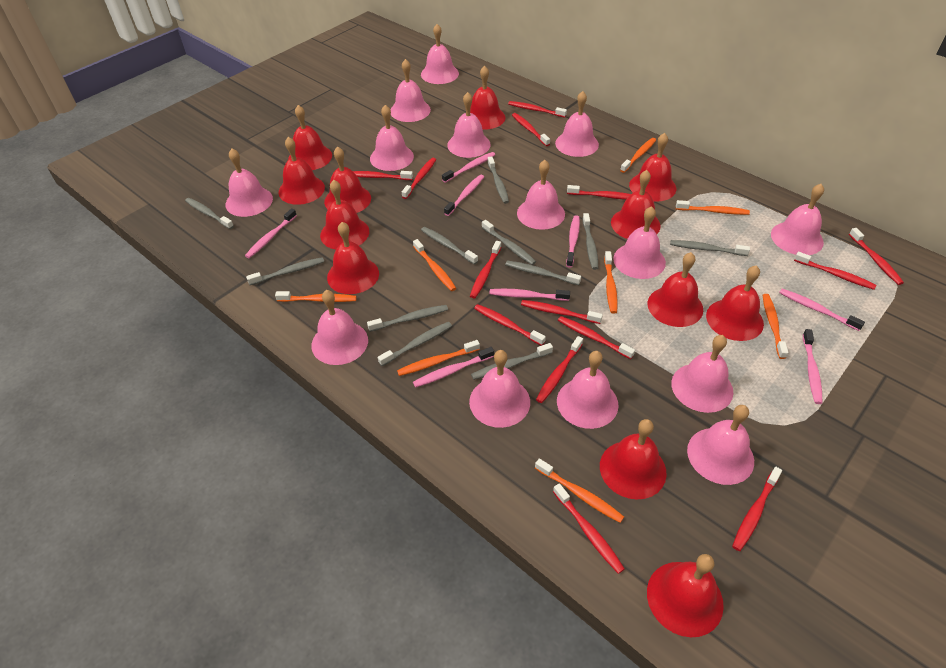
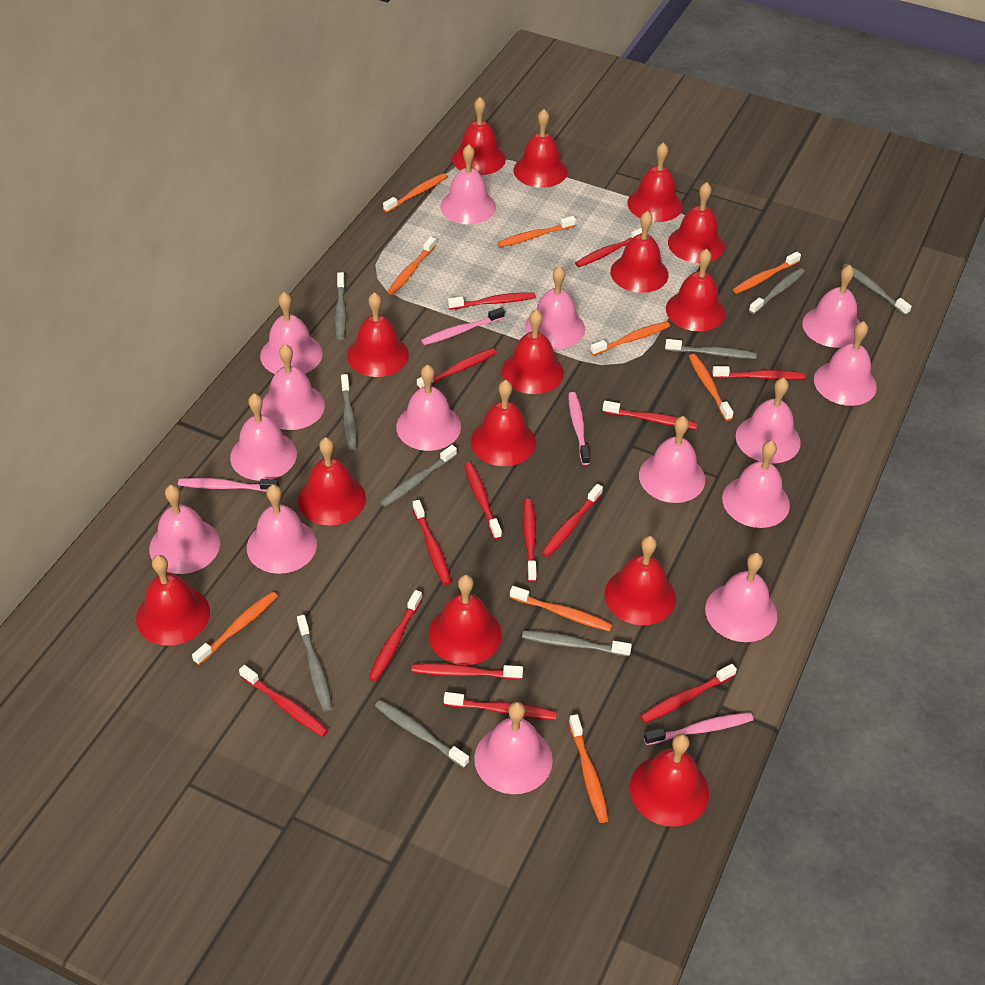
grey toothbrush: [185,198,234,229] [246,257,324,285] [367,305,448,332] [378,322,452,366] [421,227,478,265] [471,343,553,380] [482,220,536,265] [487,156,509,204] [505,261,581,285] [582,213,598,270] [670,240,750,256] = 11 -> [297,615,332,711] [335,272,346,340] [341,374,357,450] [375,700,469,768] [380,445,457,507] [522,630,632,656] [665,339,757,359] [749,268,805,314] [842,263,912,315] = 9
orange toothbrush: [275,291,357,302] [397,340,480,376] [413,239,456,291] [535,458,624,523] [604,251,618,314] [620,138,656,173] [676,200,750,215] [763,294,788,359] = 8 -> [192,591,278,665] [383,173,448,213] [388,237,436,295] [497,216,576,247] [510,586,613,632] [569,714,609,823] [590,321,670,356] [689,354,734,421] [733,251,801,294] = 9
pink bell: [225,149,273,217] [311,290,368,365] [370,105,414,171] [391,59,431,122] [421,24,459,84] [447,92,490,158] [469,350,530,428] [517,160,565,230] [555,91,599,157] [557,351,619,429] [613,206,666,279] [671,335,733,413] [687,405,754,485] [771,184,824,255] = 14 -> [149,485,220,574] [230,393,297,481] [247,485,317,574] [260,292,323,374] [261,344,325,430] [396,364,461,451] [440,144,496,224] [474,702,553,794] [525,266,585,349] [639,416,705,503] [705,553,777,642] [722,441,790,528] [736,378,801,463] [802,265,860,348] [814,321,877,406] = 15
pink toothbrush: [245,209,297,258] [413,347,494,388] [442,152,495,183] [444,175,484,216] [489,289,570,301] [566,215,580,268] [779,289,865,331] [803,329,822,404] = 8 -> [178,478,279,492] [421,307,505,345] [568,392,590,465] [644,712,753,745] = 4
red bell: [279,137,325,205] [288,105,332,170] [320,180,369,250] [324,146,371,213] [327,222,379,294] [470,66,505,130] [600,419,667,499] [611,170,661,239] [629,133,676,202] [647,252,703,327] [647,554,724,637] [706,265,764,341] = 12 -> [136,555,210,646] [298,437,366,525] [347,292,409,377] [428,575,502,665] [452,97,506,175] [471,380,536,466] [502,309,564,394] [514,109,567,188] [604,536,676,625] [610,211,668,293] [627,142,683,222] [630,734,709,827] [666,249,725,331] [668,182,725,263] = 14

